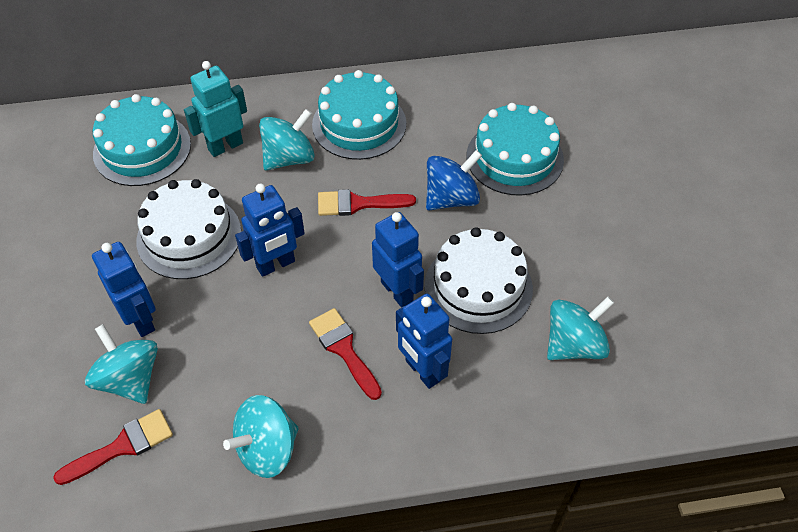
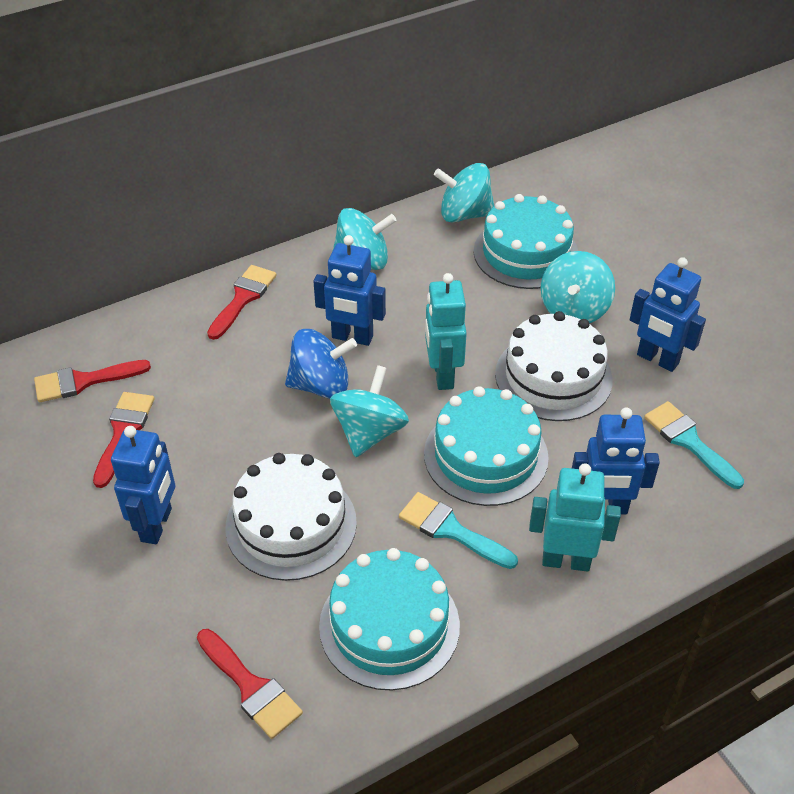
red brush: [53,409,173,485] [309,308,382,400] [318,189,416,216] = 3 -> [34,360,151,402] [93,392,154,488] [197,629,303,739] [207,265,277,340] = 4
turquoise brush: none = 0 -> [399,492,518,569] [644,401,744,489] = 2
turquoise robot: [184,61,247,157] = 1 -> [425,273,467,390] [529,463,621,572] = 2

